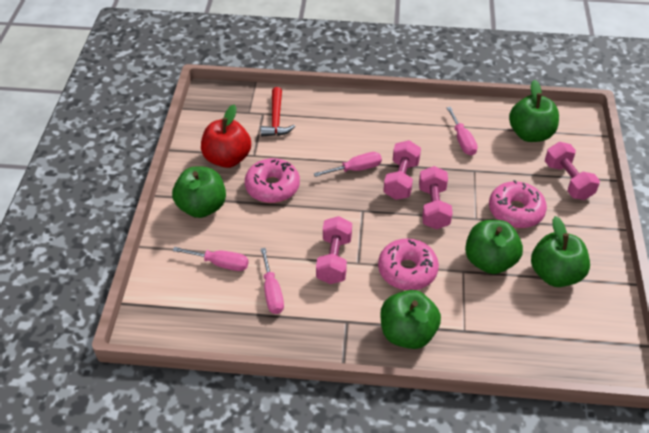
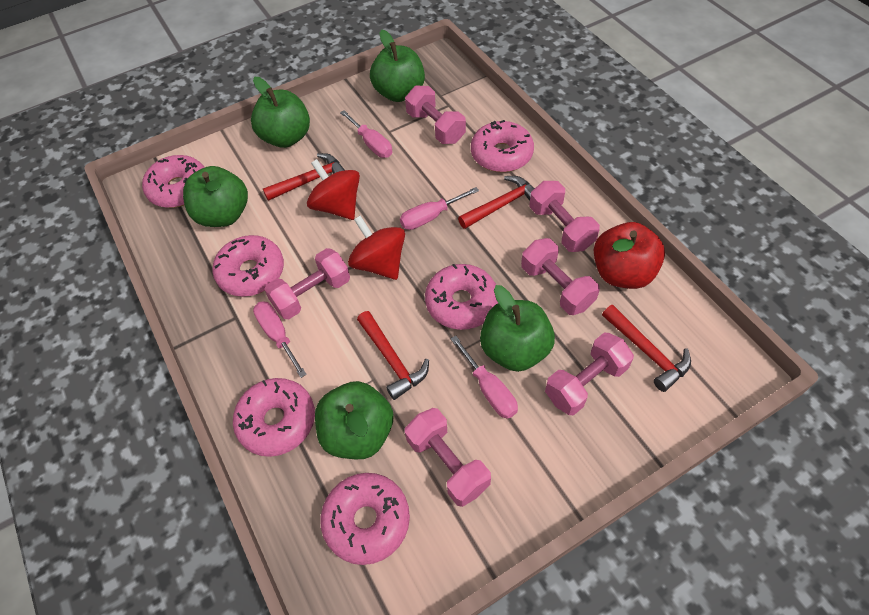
pink donut: [245,158,300,203] [378,238,439,290] [489,180,547,228] = 3 -> [142,155,205,208] [212,235,284,297] [233,378,315,457] [320,473,410,565] [425,264,498,330] [471,120,534,172] = 6
pink dumbbell: [316,216,352,284] [383,140,421,200] [419,166,453,230] [545,142,600,200] = 4 -> [264,248,350,319] [405,85,466,144] [405,408,491,507] [521,238,600,315] [529,181,600,252] [545,332,634,415] = 6
red hammer: [261,87,295,136] = 1 -> [263,153,345,201] [357,311,429,400] [458,176,535,229] [602,305,691,392] = 4
red spinning top: none = 0 -> [307,159,360,220] [348,215,405,280] = 2

